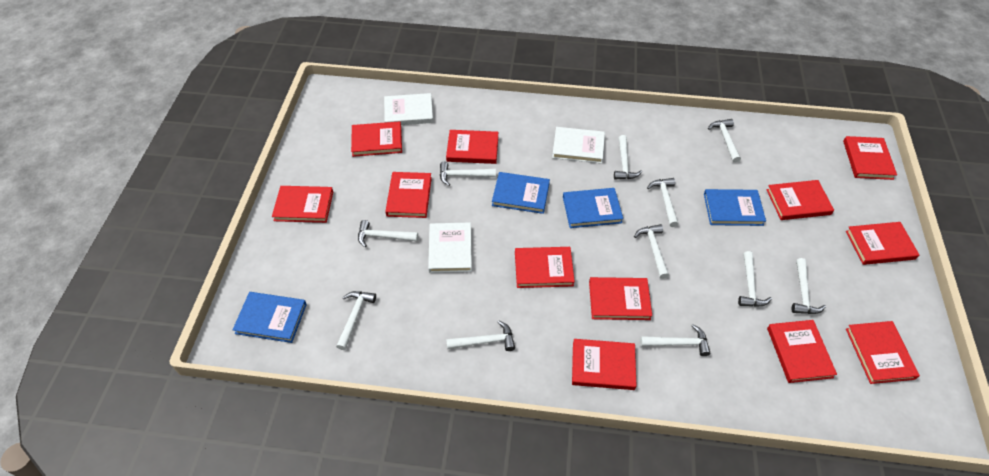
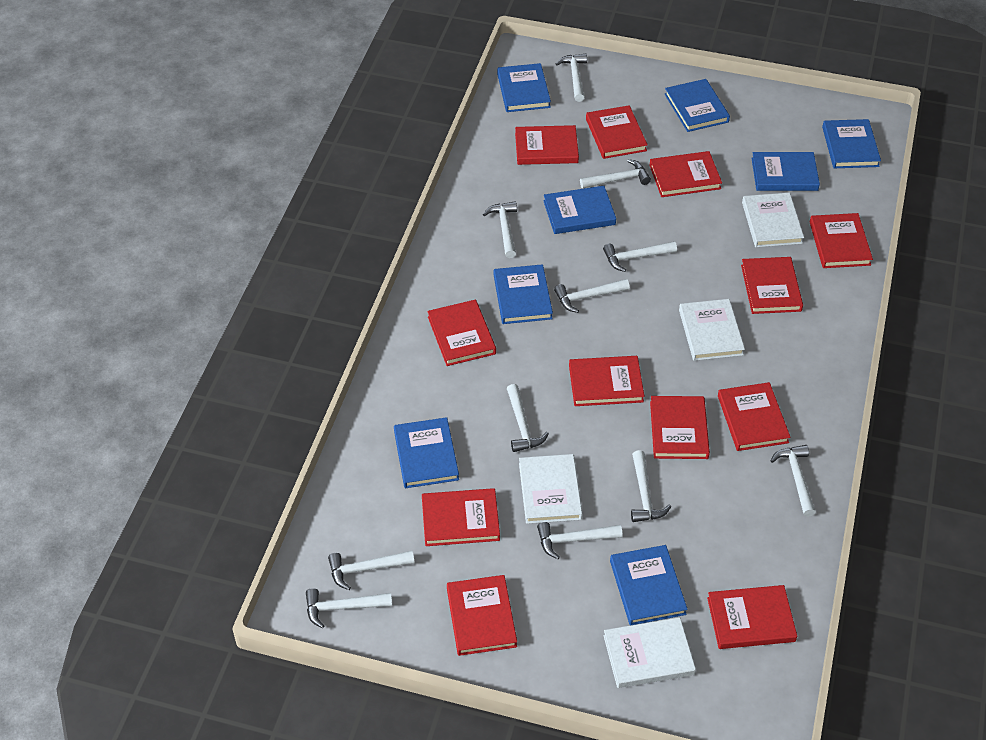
blue book: [233,292,307,343] [492,172,550,214] [563,188,623,228] [704,189,766,226] = 4 -> [394,417,459,488] [494,264,553,324] [497,63,551,112] [543,186,616,234] [610,545,688,625] [665,79,730,132] [751,152,820,191] [822,119,881,168] = 8
white book: [384,93,433,125] [428,222,472,273] [552,127,605,164] = 3 -> [519,454,583,524] [604,617,696,688] [679,299,745,361] [742,193,804,247] = 4

